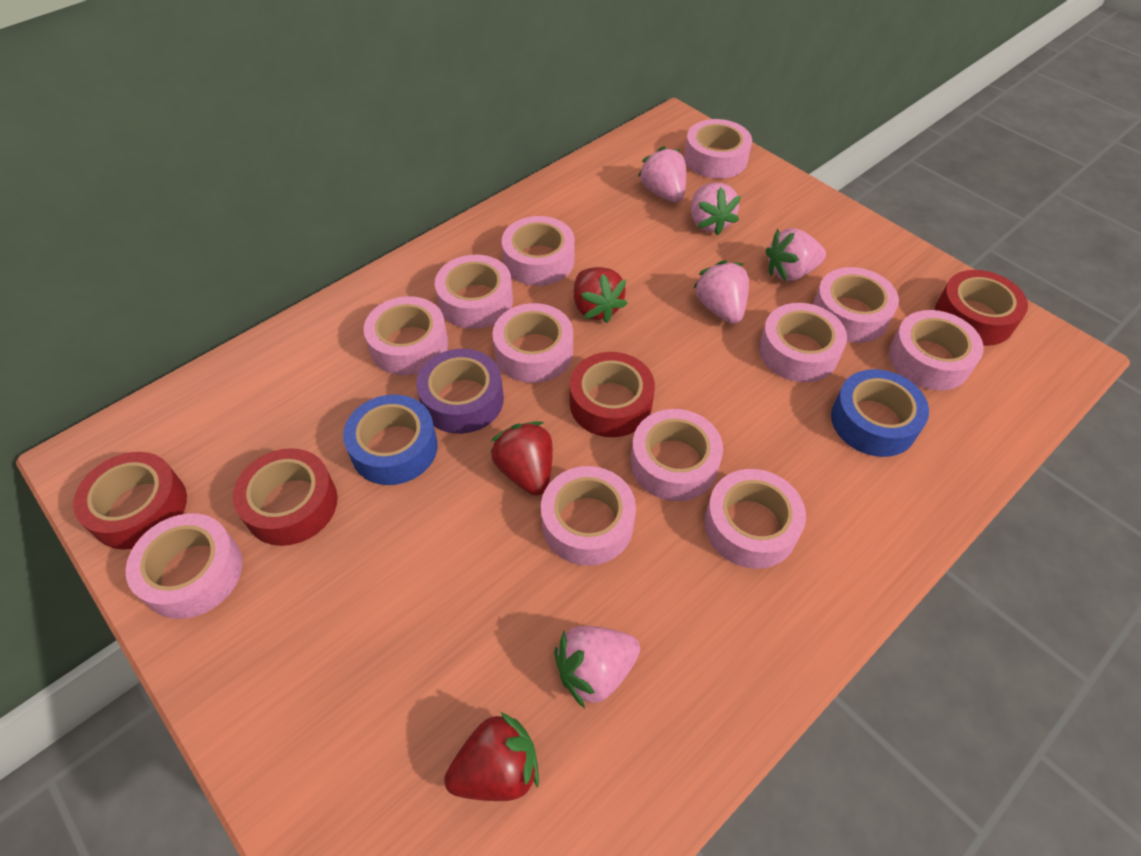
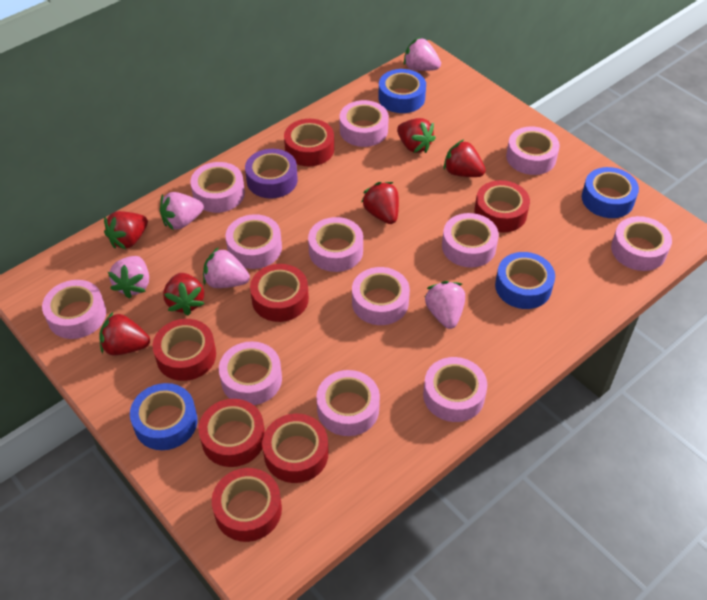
blue tape: [343,394,438,485] [831,369,929,457] = 2 -> [130,383,197,450] [378,69,426,113] [495,252,555,309] [582,167,639,218] = 4
red strawberry: [444,712,539,801] [490,421,553,496] [574,267,628,323] = 3 -> [100,312,150,355] [104,211,148,249] [163,273,205,315] [361,182,399,224] [397,118,436,153] [444,140,486,177] = 6
red tape: [73,452,187,550] [233,448,338,546] [570,352,655,437] [935,270,1028,346] = 4 -> [153,319,216,381] [198,399,265,467] [212,468,282,542] [250,264,309,322] [262,414,329,483] [284,119,334,166] [474,180,530,232] = 7

